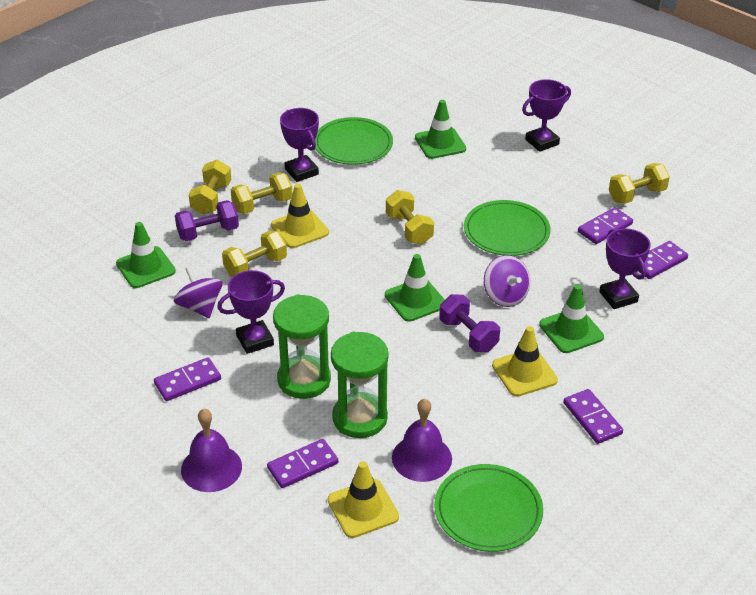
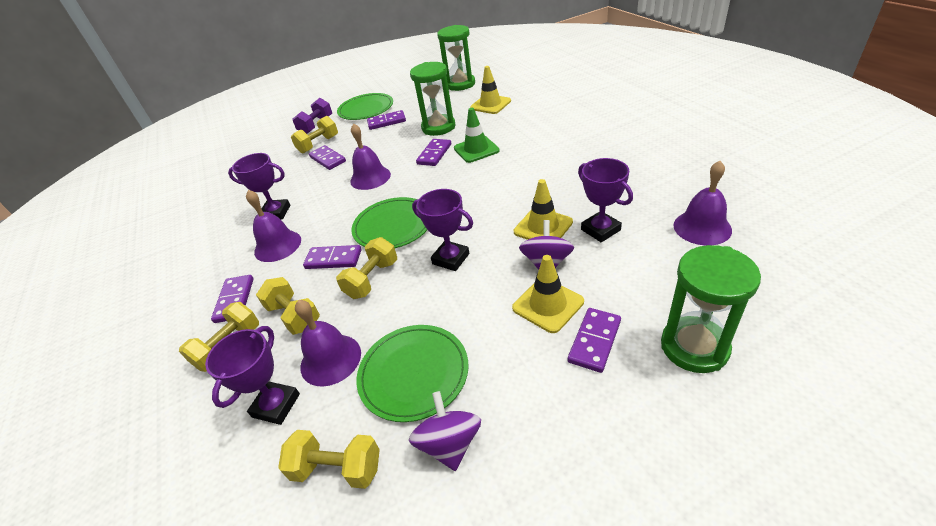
green hourglass: [273,294,331,399] [331,332,389,438] = 2 -> [410,62,455,136] [437,25,475,91] [661,245,761,373] = 3
green traffic cone: [116,222,176,288] [385,254,445,322] [415,100,466,159] [539,285,604,353] = 4 -> [454,108,500,163] = 1
purple bell: [181,409,242,492] [392,399,452,482] = 2 -> [246,190,301,262] [295,300,361,387] [350,123,391,190] [674,161,732,246] = 4
purple domino: [154,357,221,401] [267,439,338,488] [563,389,623,444] [578,207,633,244] [638,241,688,279] = 5 -> [211,275,254,323] [303,245,361,269] [309,145,346,170] [367,110,406,130] [416,139,451,166] [568,308,621,373] = 6
purple dumbbell: [175,200,239,241] [439,294,500,352] = 2 -> [292,98,332,134] = 1

